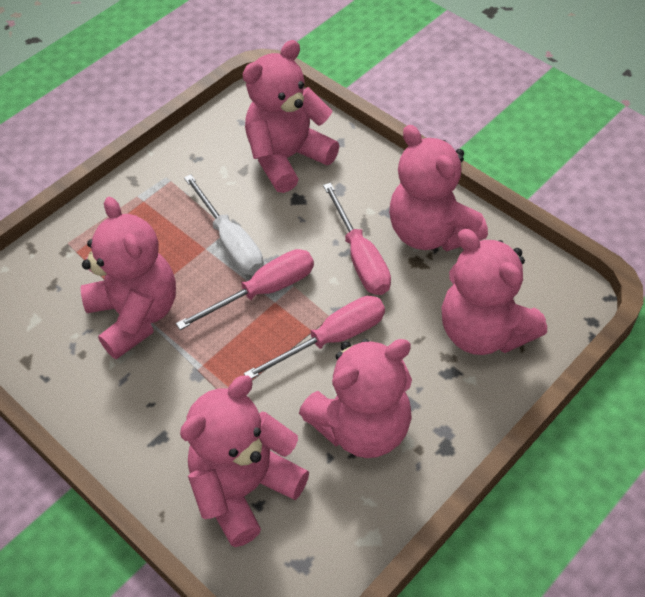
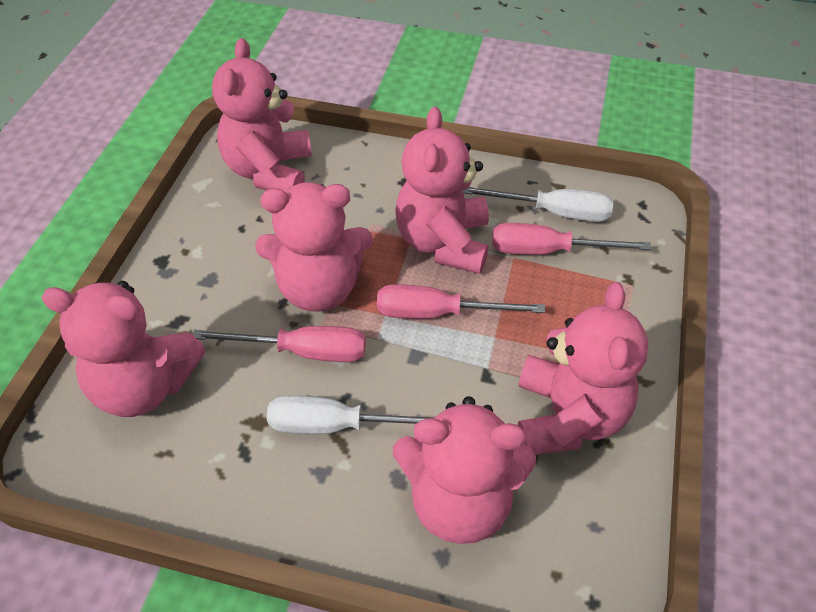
white screwdriver: [184,174,264,275] = 1 -> [267,395,431,434] [462,187,614,222] = 2

